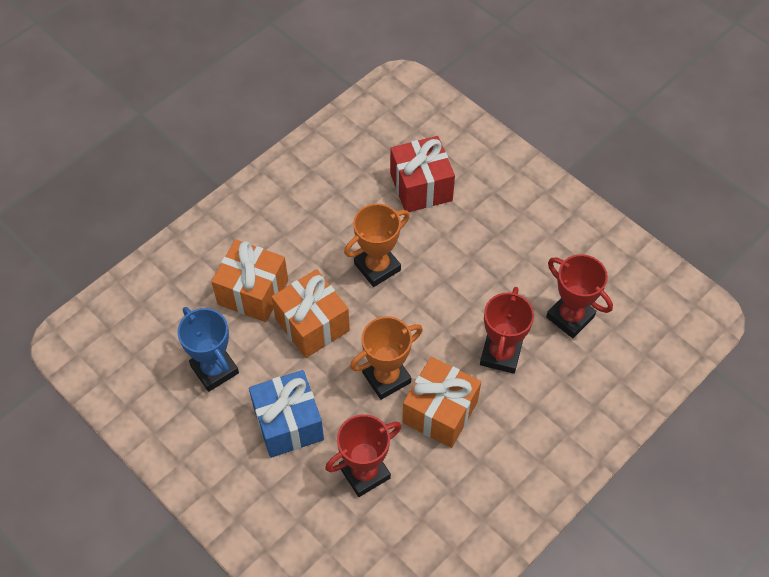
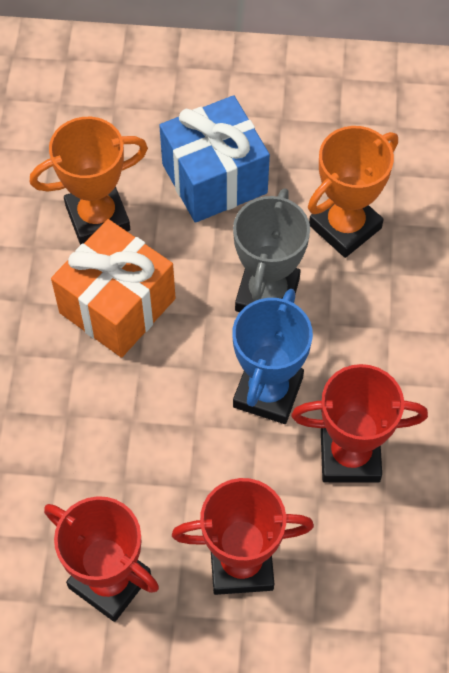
grey trophy: none = 0 -> [233,188,310,312] = 1
orange gift: [211,239,288,322] [272,269,350,358] [402,357,481,448] = 3 -> [51,219,175,358] = 1
red gift: [390,136,455,212] = 1 -> none = 0

